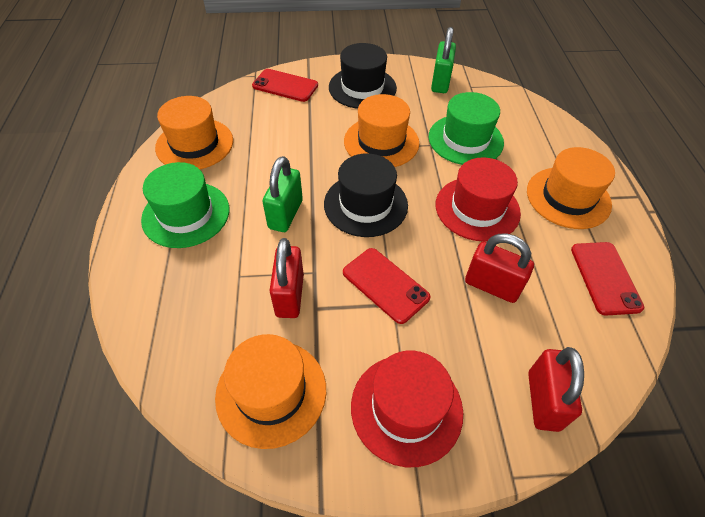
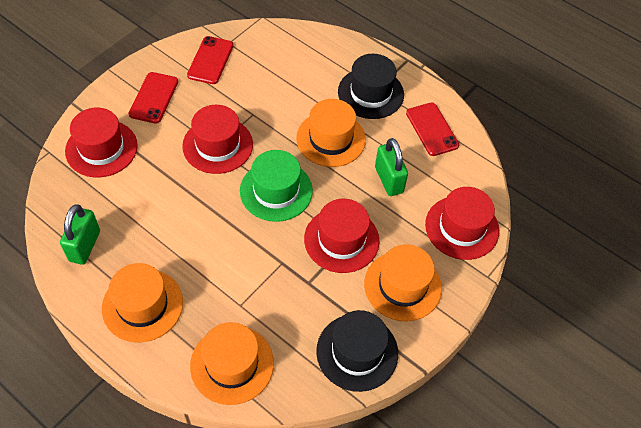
green hat: [141,162,229,248] [428,92,504,165] = 2 -> [240,150,313,222] = 1
red hat: [351,350,463,467] [436,157,521,242] = 2 -> [65,108,138,177] [182,105,253,174] [304,199,379,273] [425,187,499,260] = 4
red padlock: [269,238,304,318] [465,233,534,303] [528,347,584,432] = 3 -> none = 0

